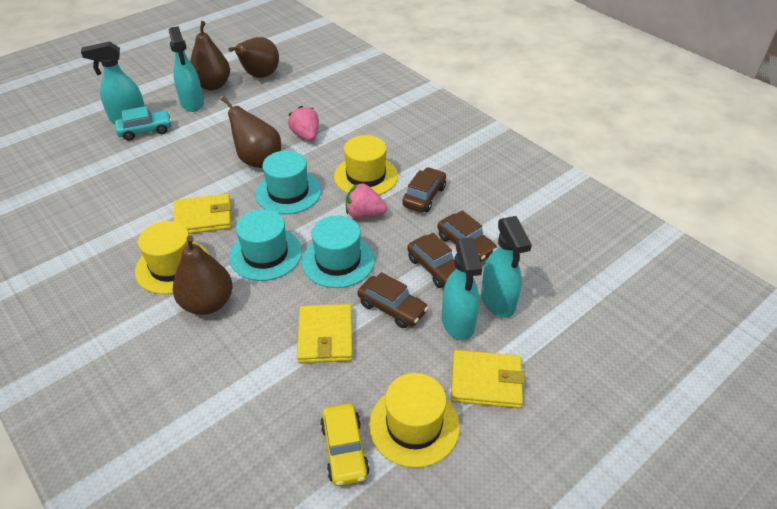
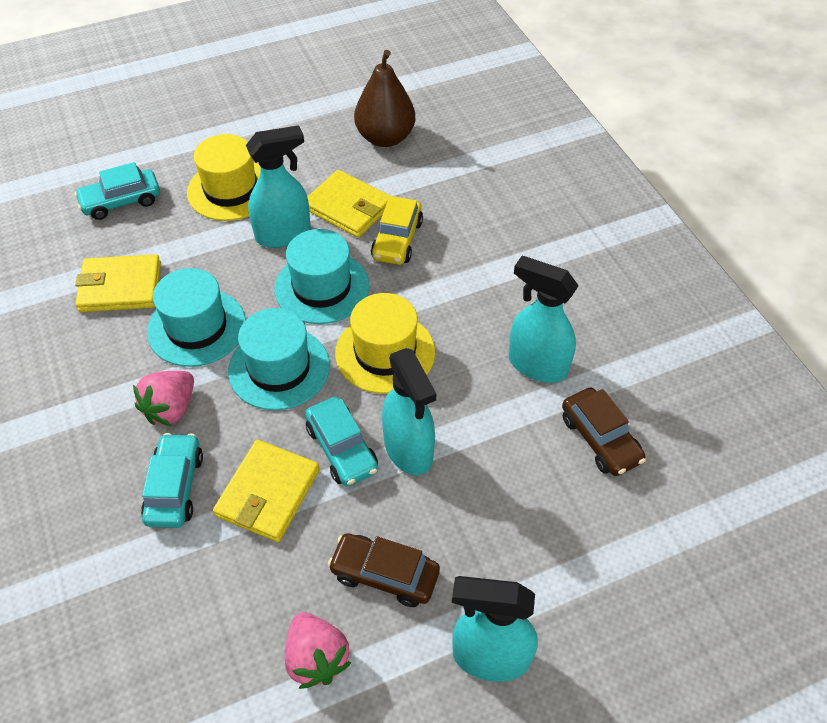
brown car: [358,272,428,328] [402,167,446,212] [407,233,456,288] [437,210,497,262] = 4 -> [328,533,440,607] [562,388,646,476] = 2
brown pear: [173,235,233,315] [190,21,230,90] [221,97,281,168] [229,37,279,78] = 4 -> [354,50,415,147] = 1
turquoise car: [115,106,172,141] = 1 -> [74,162,160,220] [141,433,203,528] [305,397,378,487] = 3
yellow hat: [135,221,209,294] [334,135,398,195] [369,373,460,468] = 3 -> [187,134,261,221] [335,293,435,394] = 2

